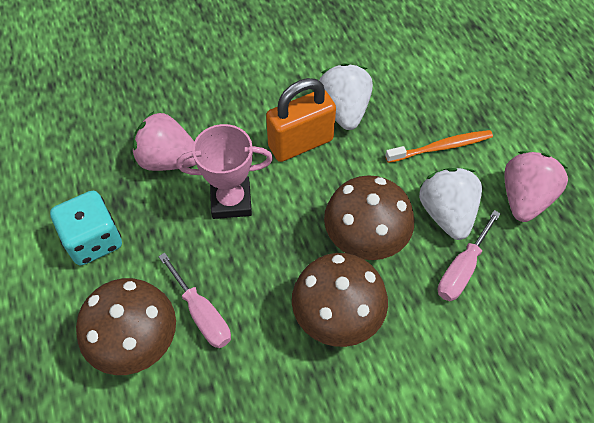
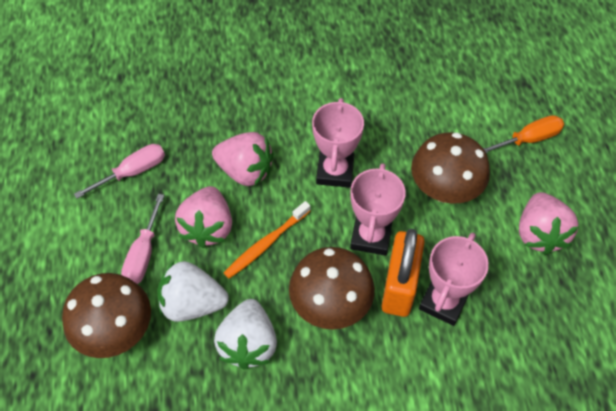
orange screwdriver: none = 0 -> [483,115,564,153] = 1
pink strawberry: [132,111,196,171] [504,151,569,222] = 2 -> [175,186,232,248] [212,132,274,186] [519,192,579,255] = 3
pink trophy: [176,124,273,219] = 1 -> [312,98,364,188] [350,163,406,256] [419,233,489,326] = 3
turquoise dice: [50,191,122,266] = 1 -> none = 0

